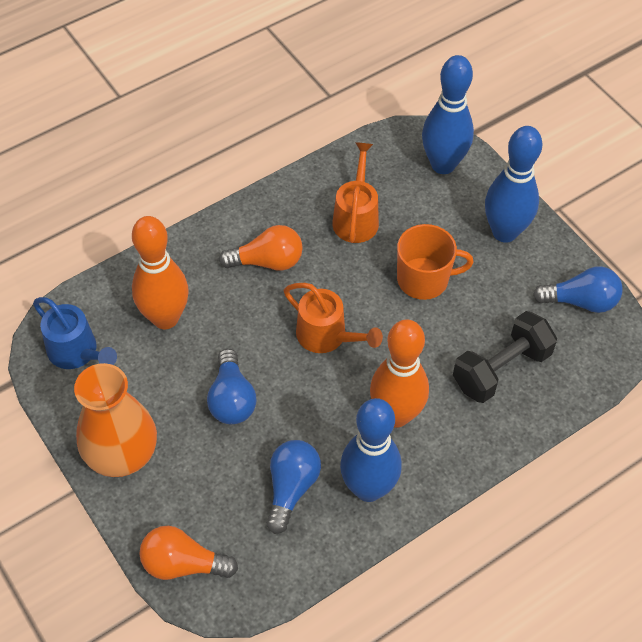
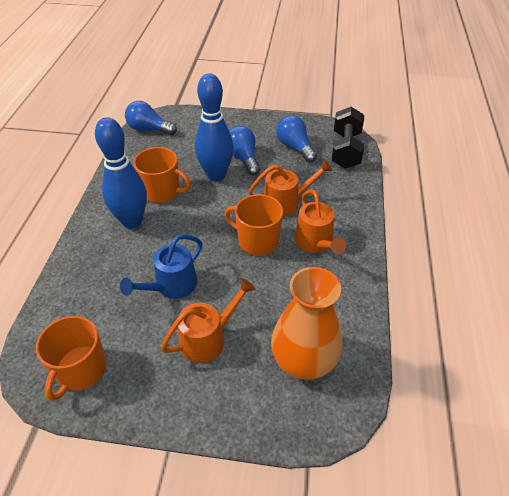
blue bowling pin: [340,398,402,502] [422,55,474,174] [485,126,542,243] = 3 -> [95,117,147,229] [195,73,234,181] = 2
orange bowling pin: [132,216,189,329] [370,319,429,428] = 2 -> none = 0
orange light bulb: [140,526,238,580] [219,225,303,271] = 2 -> none = 0
orange mug: [397,224,474,300] = 1 -> [36,316,107,401] [133,147,191,203] [224,194,283,255] = 3
orange watering can: [284,283,383,353] [332,142,379,243] = 2 -> [161,278,256,363] [248,160,333,217] [295,189,346,254] = 3

